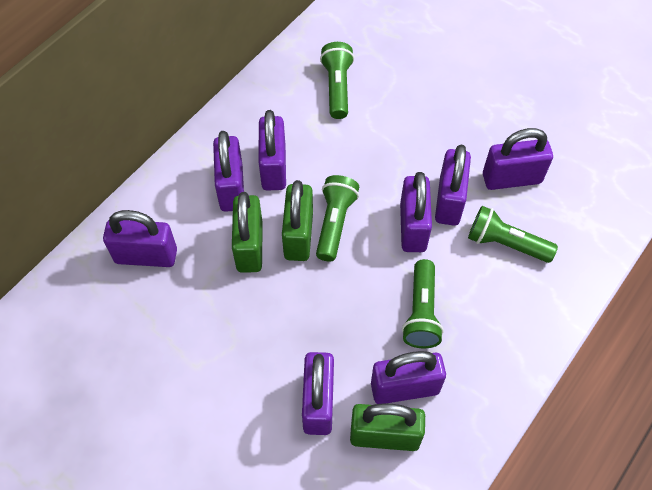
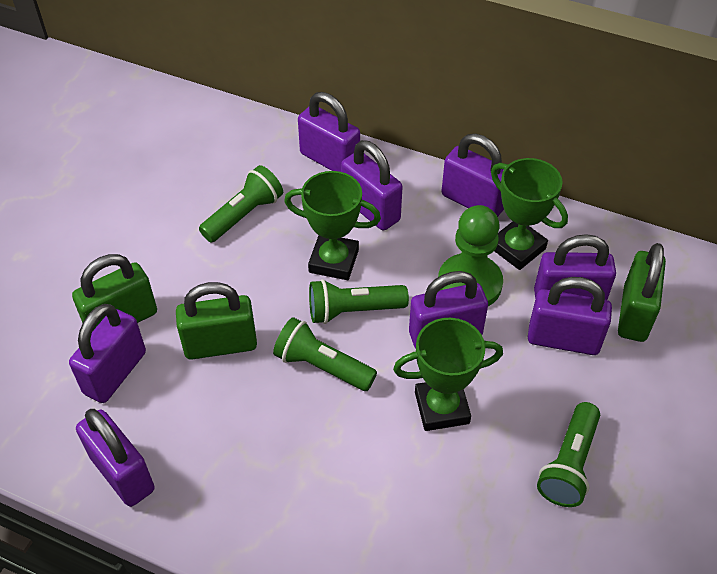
green pawn: none = 0 -> [438,205,503,306] = 1
green trophy: none = 0 -> [284,171,381,280] [393,318,503,431] [491,158,568,270] = 3

